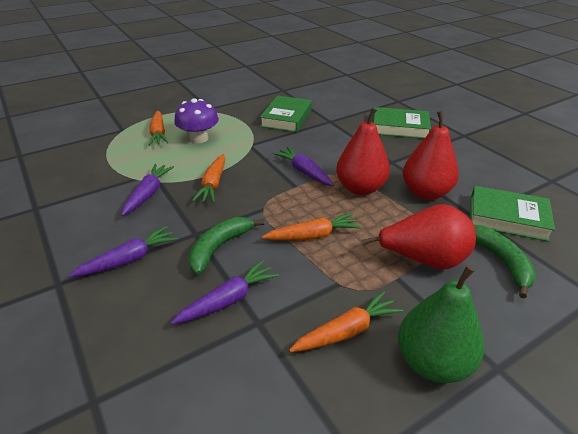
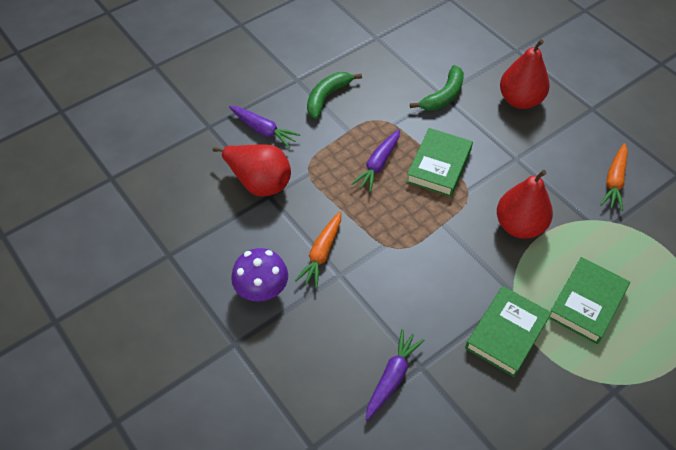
green pear: [398,265,484,383] = 1 -> none = 0
orange carrot: [149,111,168,146] [192,154,226,203] [262,213,362,240] [289,291,403,352] = 4 -> [295,211,341,288] [600,143,628,211] = 2
purple carrot: [69,226,178,277] [121,164,174,216] [170,260,279,325] [273,147,334,186] = 4 -> [229,106,301,148] [351,130,400,192] [366,329,424,420] = 3

